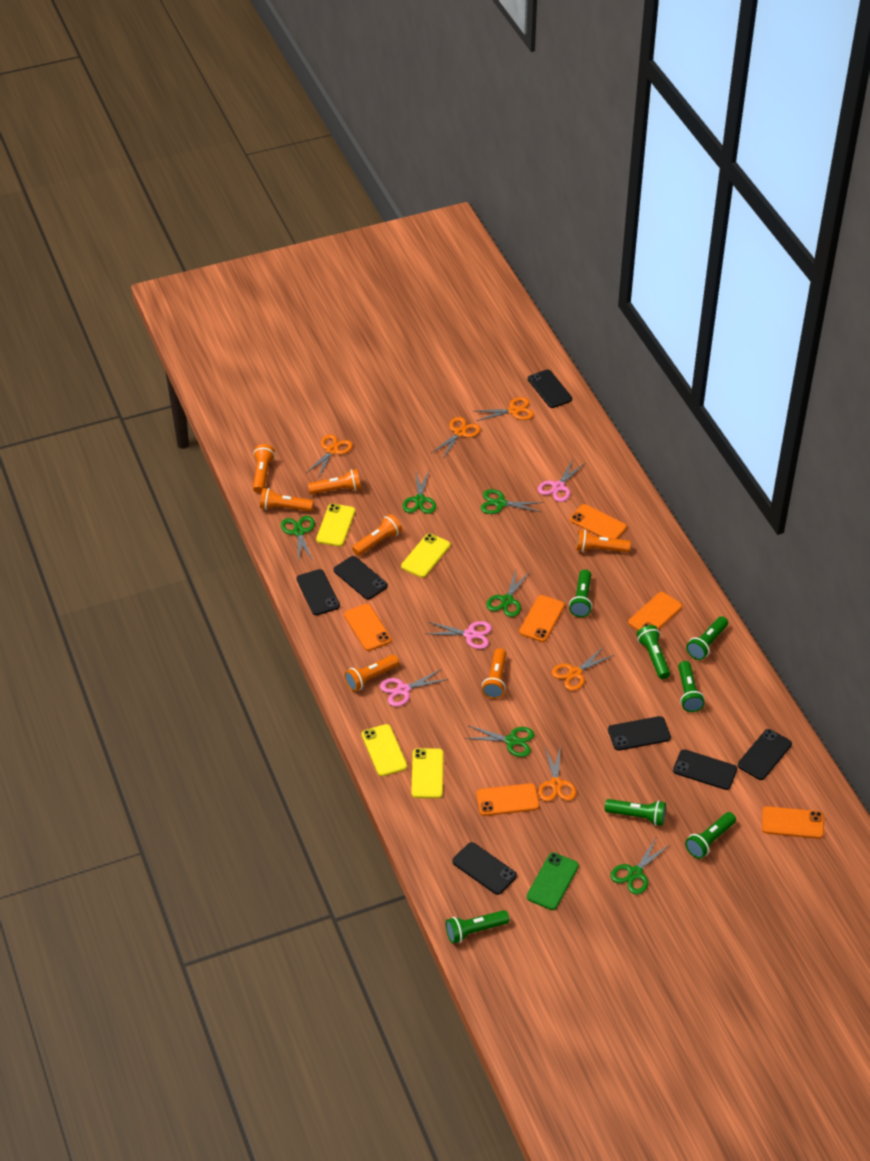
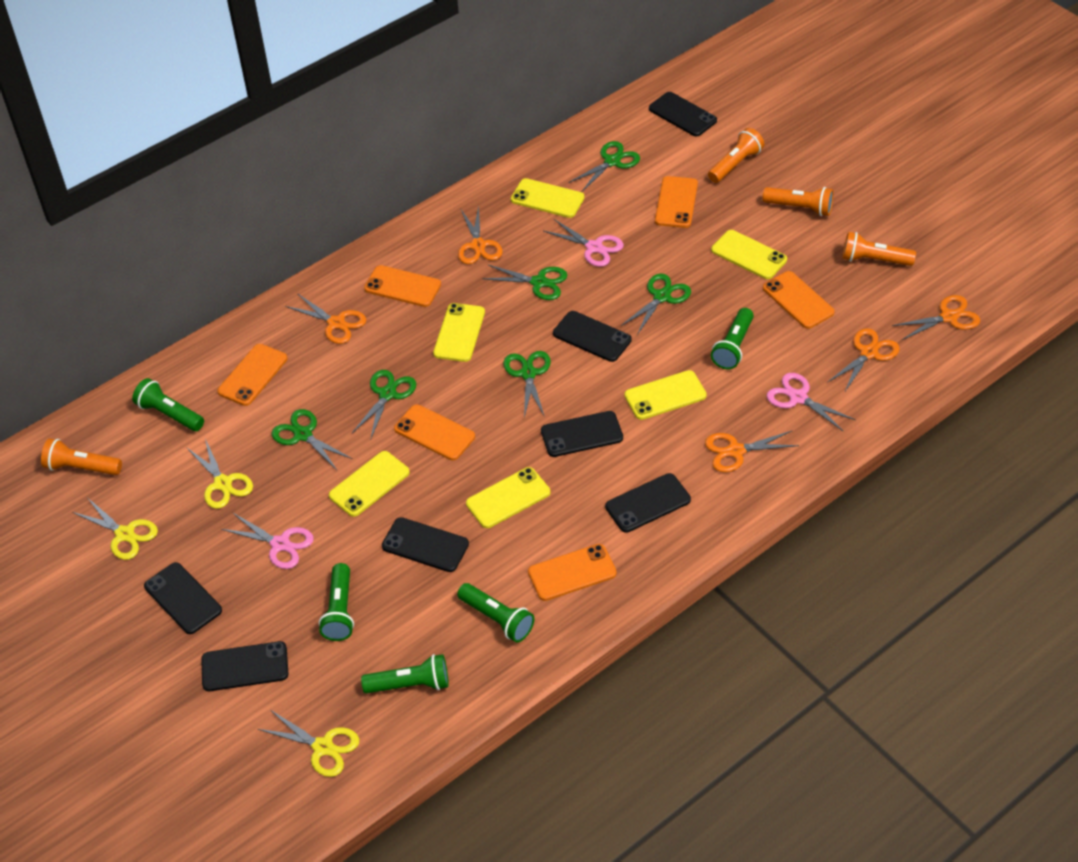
green flashlight: [446,910,509,944] [569,569,592,617] [605,799,666,826] [637,625,670,679] [678,661,705,712] [685,812,736,859] [686,616,728,660] = 7 -> [132,378,204,431] [319,563,354,641] [361,654,449,693] [457,583,534,642] [711,308,754,369] = 5
green phone: [527,852,579,910] = 1 -> none = 0
orange flashlight: [253,444,275,493] [260,488,314,511] [308,469,361,494] [344,655,399,692] [352,514,402,556] [482,648,506,699] [576,529,631,552] = 7 -> [41,438,122,475] [708,128,764,183] [763,187,834,216] [842,232,916,266] = 4
yellow phone: [316,504,355,546] [362,724,407,776] [401,533,450,578] [411,748,444,798] = 4 -> [329,451,410,517] [433,303,485,362] [466,467,550,528] [511,178,585,218] [624,370,707,420] [711,230,787,279] = 6
yellow scissors: none = 0 -> [72,498,158,560] [186,439,253,509] [258,710,359,777] = 3

